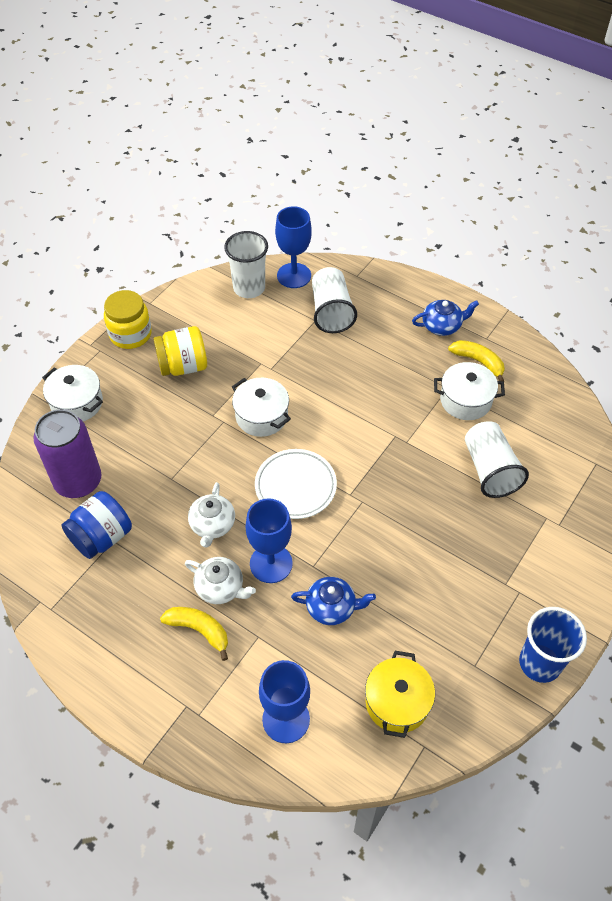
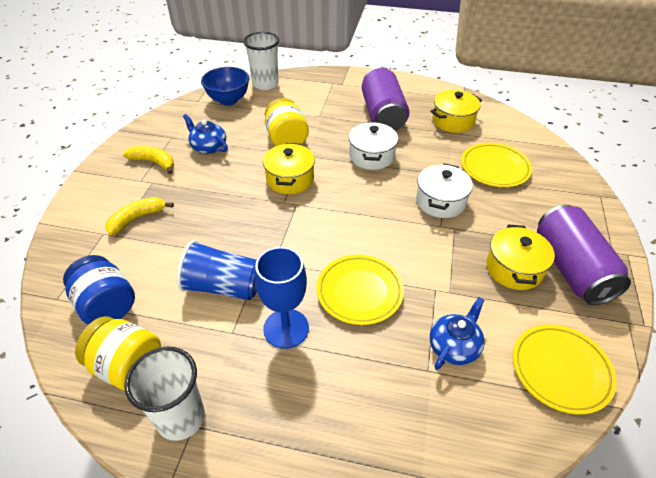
blue bowl: none = 0 -> [201,67,249,106] = 1
blue goblet: [246,498,293,583] [259,660,310,743] [275,206,312,288] = 3 -> [255,247,309,349] = 1
purple can: [33,409,101,498] = 1 -> [362,67,409,131] [537,205,631,305] = 2
white cup: [224,231,268,298] [312,267,357,333] [465,421,529,498] = 3 -> [124,347,205,441] [243,32,279,90] = 2
white plate: [255,449,337,519] = 1 -> none = 0
white pot: [42,365,103,421] [232,378,291,437] [434,362,505,420] = 3 -> [349,122,398,170] [416,163,473,218] = 2
white teapot: [185,557,256,604] [188,482,235,548] = 2 -> none = 0
yellow plate: none = 0 -> [317,255,404,325] [461,143,532,187] [513,325,617,415] = 3
yellow pot: [365,651,435,738] = 1 -> [263,143,315,194] [430,90,482,133] [486,224,555,290] = 3

